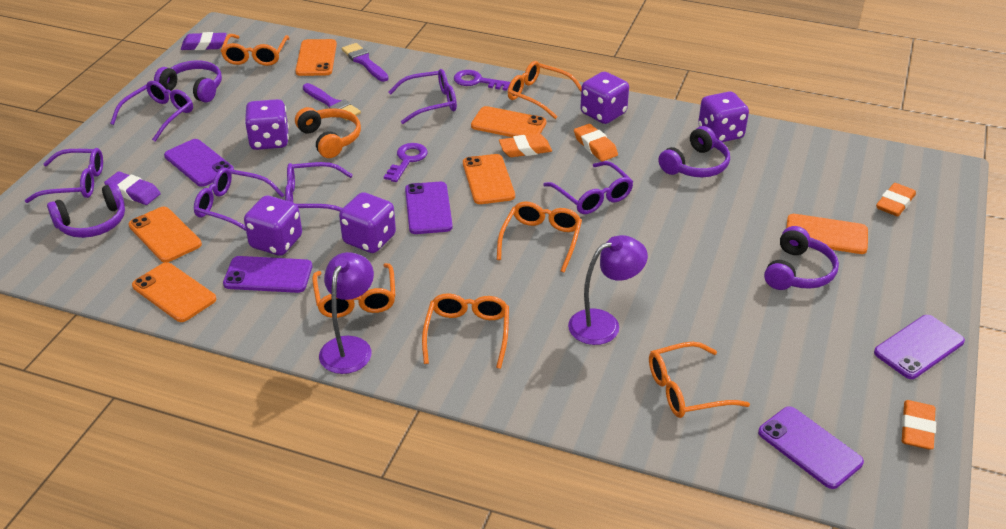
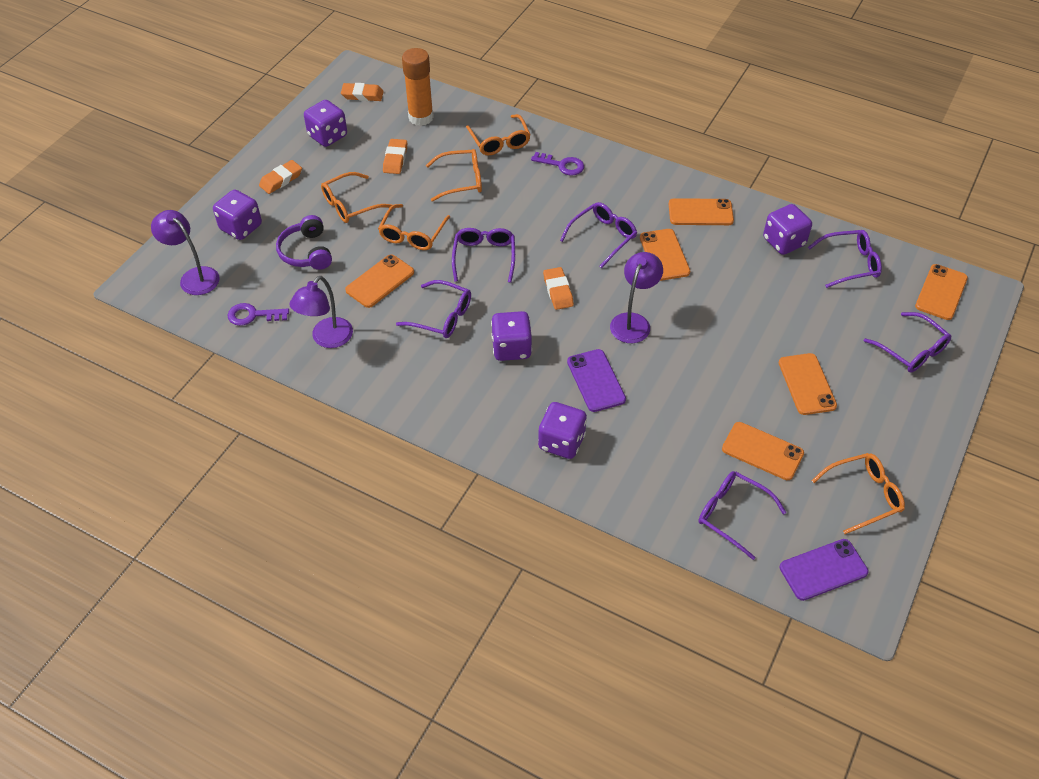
orange glasses: [221,34,290,66] [312,263,396,318] [422,293,509,369] [497,201,582,273] [508,61,582,119] [649,341,750,418] = 6 -> [321,172,392,223] [378,204,450,250] [426,149,482,201] [466,114,531,156] [811,453,905,534] = 5
orange glue stick: none = 0 -> [402,48,434,126] = 1
orange headphones: [295,107,361,158] = 1 -> none = 0
purple brush: [303,83,361,121] [342,43,389,82] = 2 -> none = 0
purple eraser: [104,171,161,205] [181,32,227,50] = 2 -> none = 0
purple headphones: [47,183,125,238] [154,60,222,103] [658,126,730,177] [764,226,839,290] = 4 -> [276,215,332,270] = 1
purple lamp: [319,252,374,374] [568,235,648,345] = 2 -> [151,210,220,295] [289,276,353,348] [610,252,663,343] = 3
purple phone: [164,139,234,187] [223,256,312,293] [405,182,453,234] [758,406,864,489] [874,315,965,379] = 5 -> [567,349,626,412] [780,539,868,601] = 2

